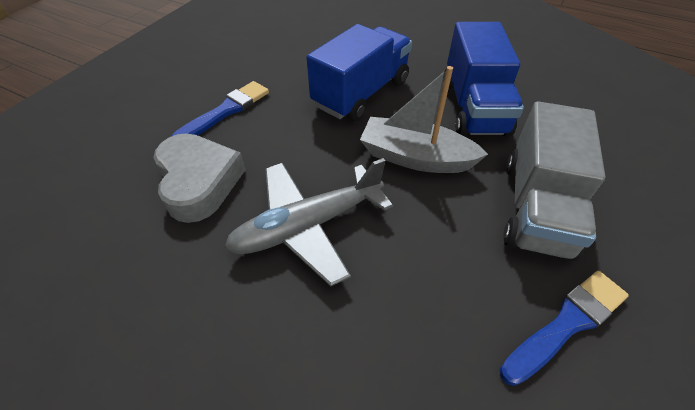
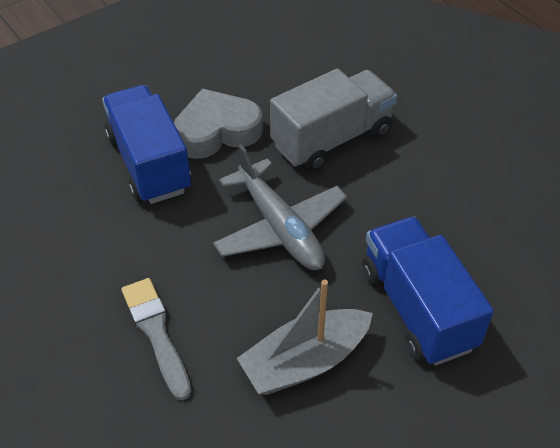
blue brush: [171,81,269,137] [500,271,629,386] = 2 -> none = 0
grey brush: none = 0 -> [121,278,191,400] = 1

